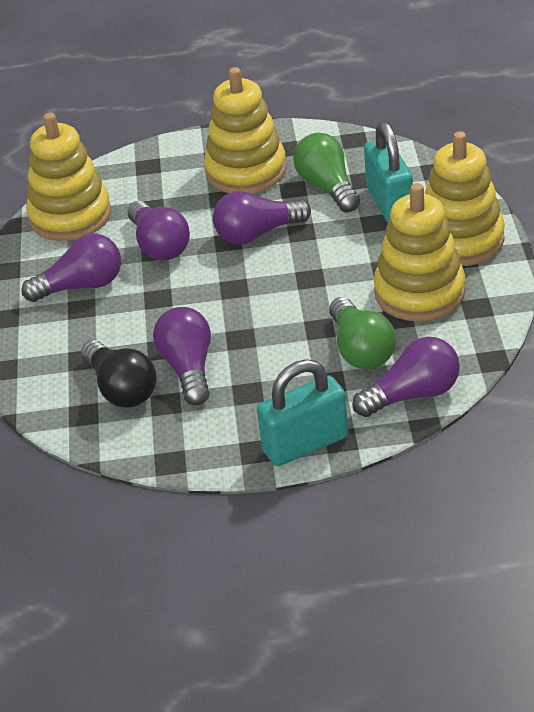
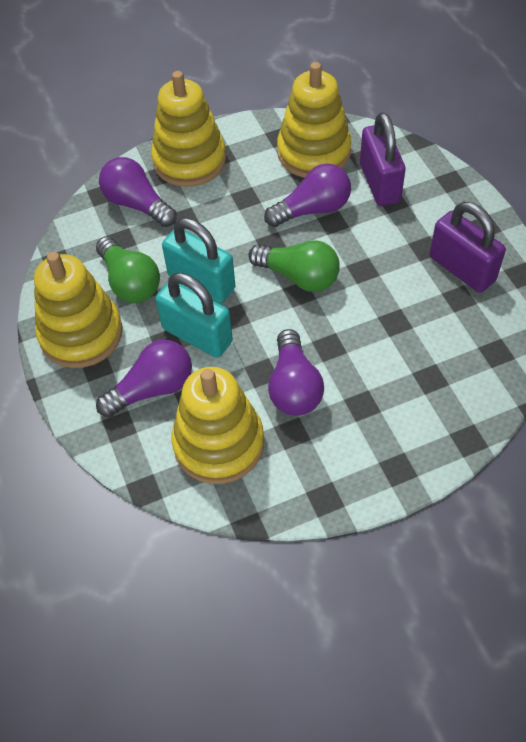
black light bulb: [81,340,157,408] = 1 -> none = 0
purple light bulb: [21,234,121,302] [128,201,190,260] [153,307,211,405] [213,191,311,244] [352,337,460,417] = 5 -> [96,340,192,417] [99,157,177,227] [264,164,351,227] [268,329,324,416] = 4
purple padlock: none = 0 -> [360,112,406,206] [430,202,506,293] = 2

